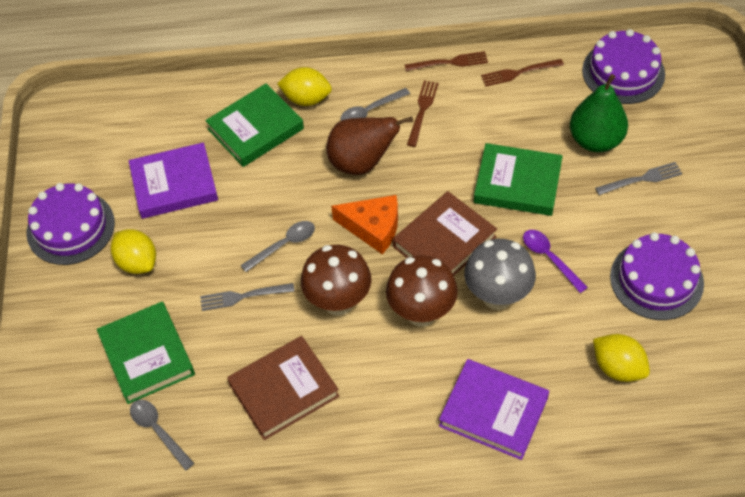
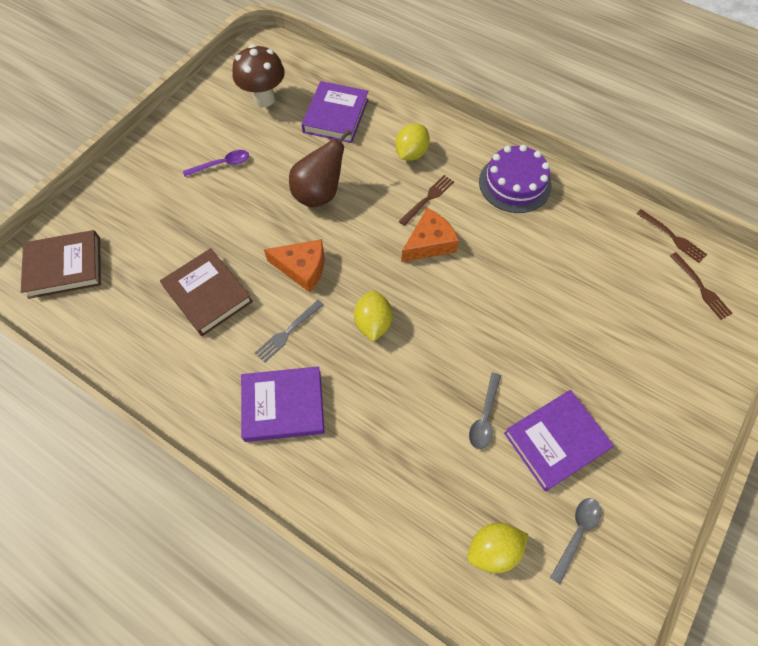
brown mushroom: [301,245,371,316] [386,255,458,327] = 2 -> [232,45,285,107] = 1
green book: [97,302,195,404] [205,83,304,167] [474,143,563,216] = 3 -> none = 0
green pear: [570,74,628,152] = 1 -> none = 0
grey fork: [200,283,295,311] [595,162,682,195] = 2 -> [255,300,324,363] = 1
grey mushroom: [464,239,536,310] = 1 -> none = 0
grey spoon: [130,400,194,471] [240,221,315,272] [340,88,410,121] = 3 -> [469,372,501,449] [550,498,601,584] = 2
orange cheese: [331,195,398,255] = 1 -> [264,239,325,292] [401,208,459,262] = 2
purple book: [129,142,218,219] [439,359,549,460] = 2 -> [241,366,325,442] [301,81,369,143] [504,390,614,491] = 3
purple cake: [27,183,115,265] [582,29,665,104] [610,232,704,320] = 3 -> [479,145,552,213] = 1

